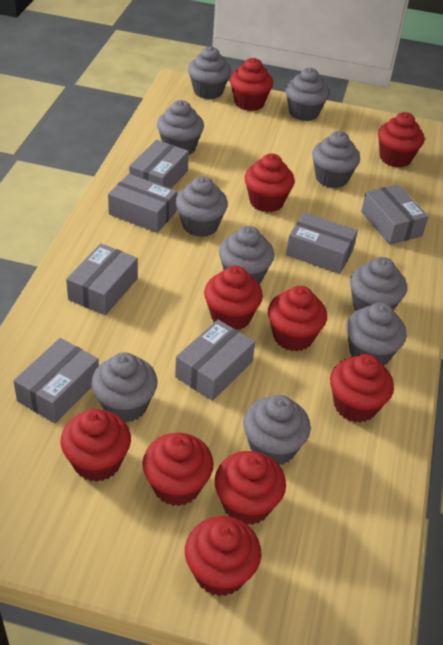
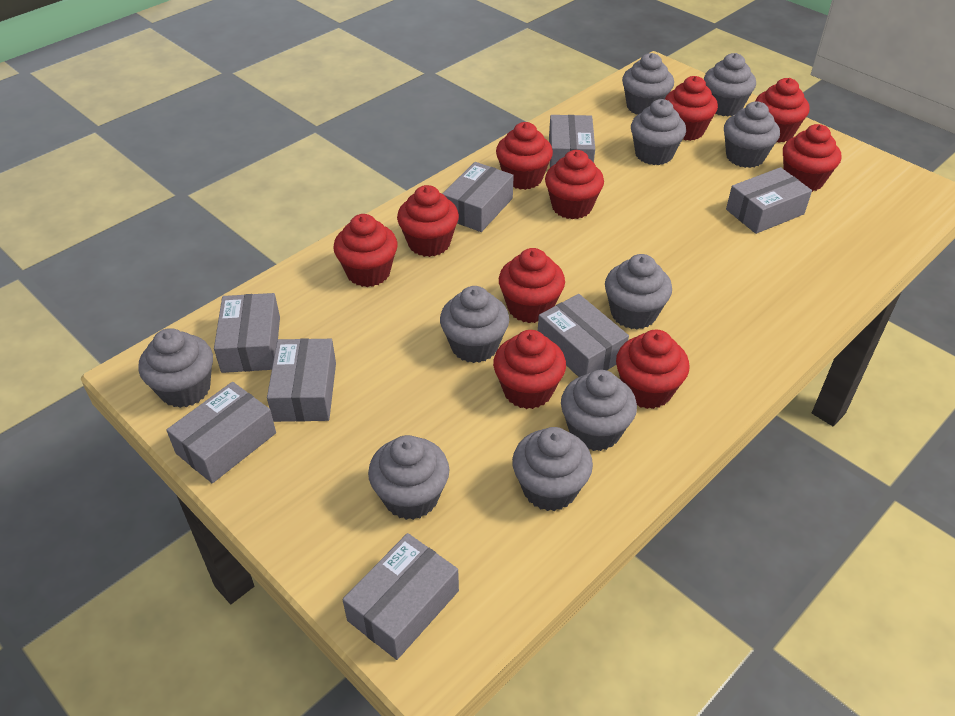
grey box: [13,338,99,424] [66,243,138,315] [108,174,177,233] [129,140,189,189] [175,320,255,401] [286,212,358,274] [361,184,428,245] = 7 -> [166,382,276,483] [214,293,280,373] [267,338,336,422] [342,533,459,660] [442,162,514,232] [538,294,629,377] [549,115,595,167] [726,167,812,234] = 8

